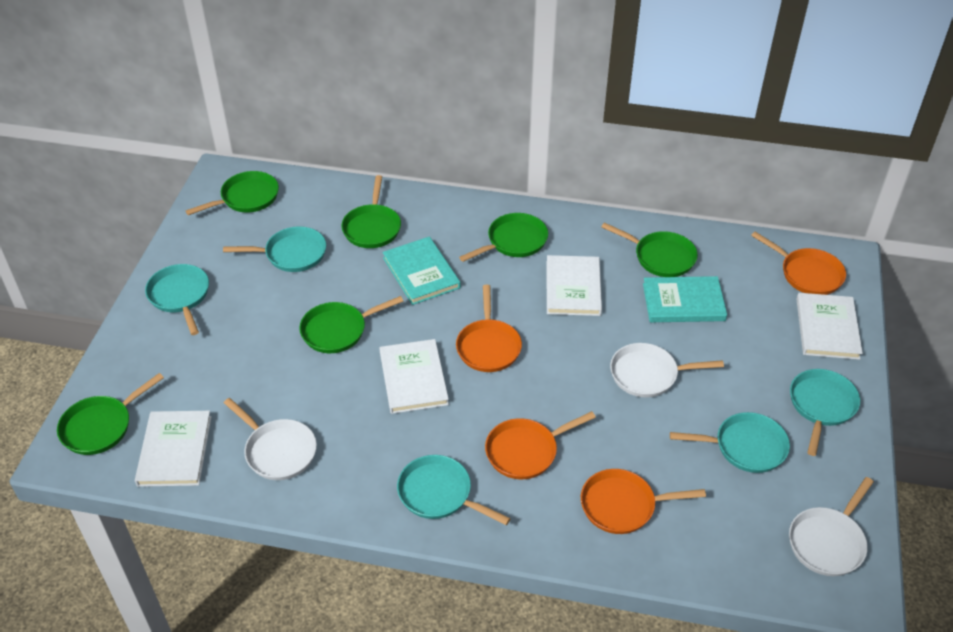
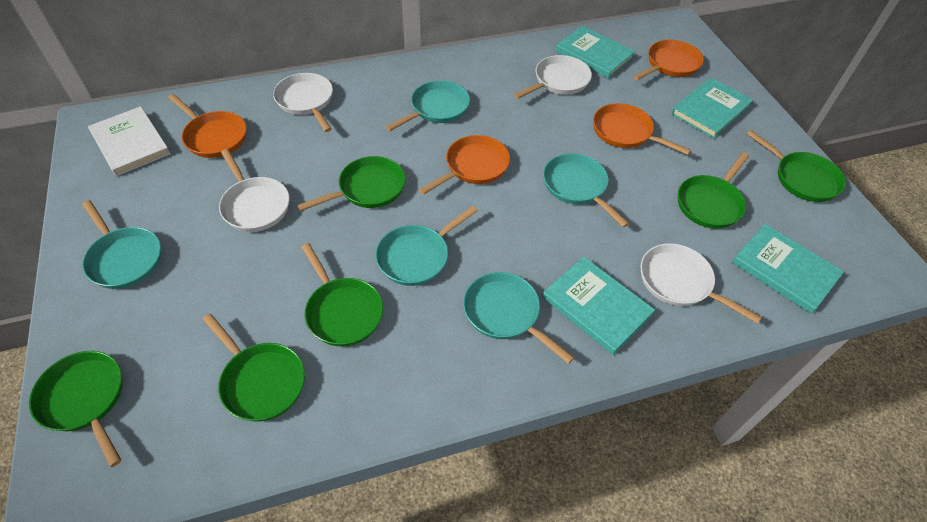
turquoise book: [383,237,461,305] [643,276,727,322] = 2 -> [542,257,655,355] [555,26,635,79] [671,78,753,138] [732,224,844,314] = 4
white book: [135,411,212,487] [379,339,449,414] [547,255,602,316] [797,293,863,360] = 4 -> [88,106,171,176] = 1
white pan: [224,398,317,480] [610,343,724,398] [789,477,874,576] = 3 -> [219,149,290,232] [273,73,333,132] [514,55,592,99] [640,243,762,324] = 4

